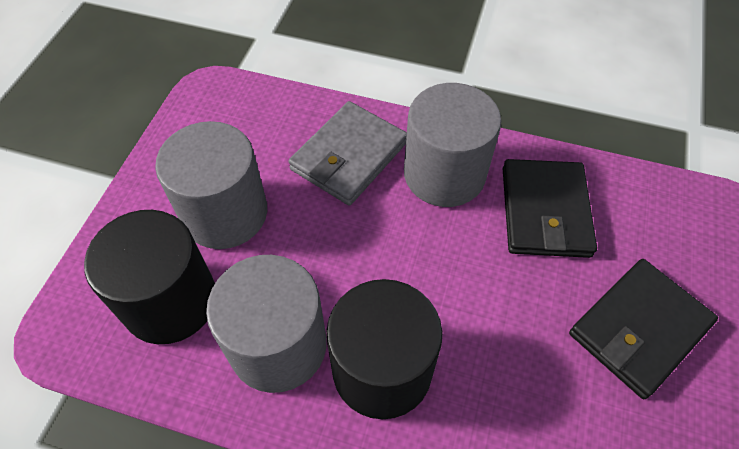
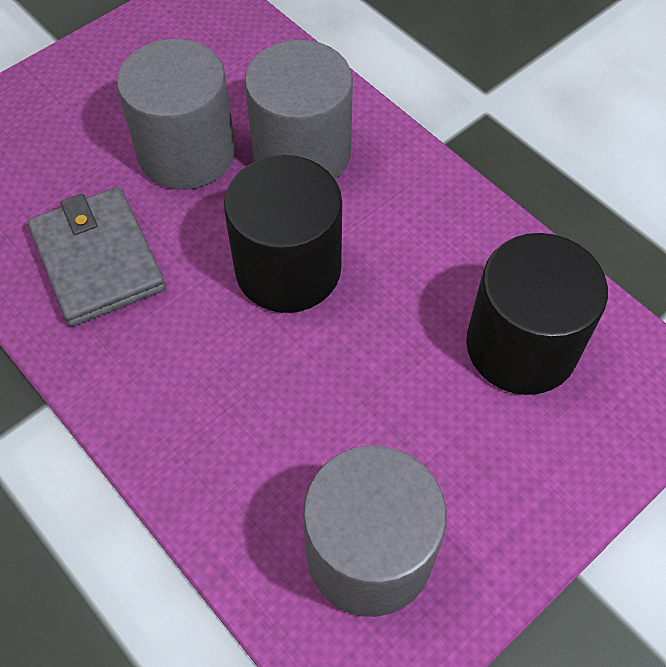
black wallet: [503,159,597,258] [569,259,718,399] = 2 -> none = 0

